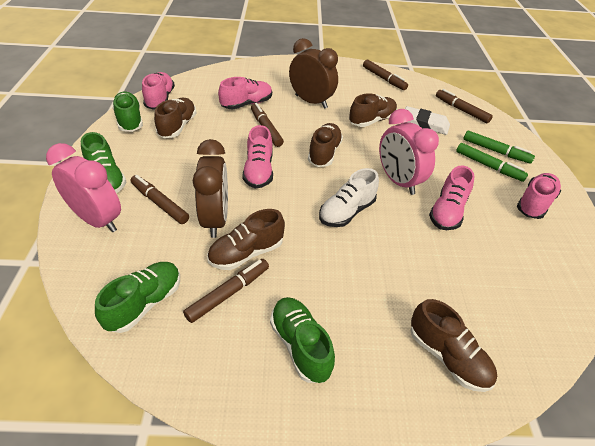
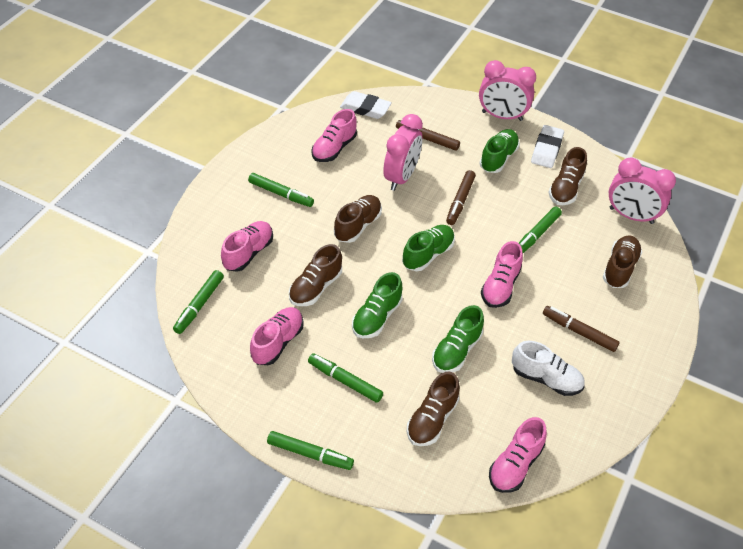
brown clock: [193,139,228,238] [289,38,338,109] = 2 -> none = 0
brown marker: [131,175,189,224] [183,259,269,323] [251,103,284,147] [363,60,408,90] [436,89,493,123] = 5 -> [396,120,460,151] [446,170,476,225] [543,306,620,352] = 3
green marker: [456,143,528,182] [463,131,535,164] = 2 -> [173,270,224,334] [248,173,314,207] [267,431,354,470] [308,353,383,403] [519,207,562,253] = 5
pink clock: [46,143,121,232] [379,109,439,195] = 2 -> [383,114,423,191] [479,60,536,121] [609,158,676,224] = 3
white eraser: [405,106,450,135] = 1 -> [340,91,392,119] [531,125,564,168] = 2

